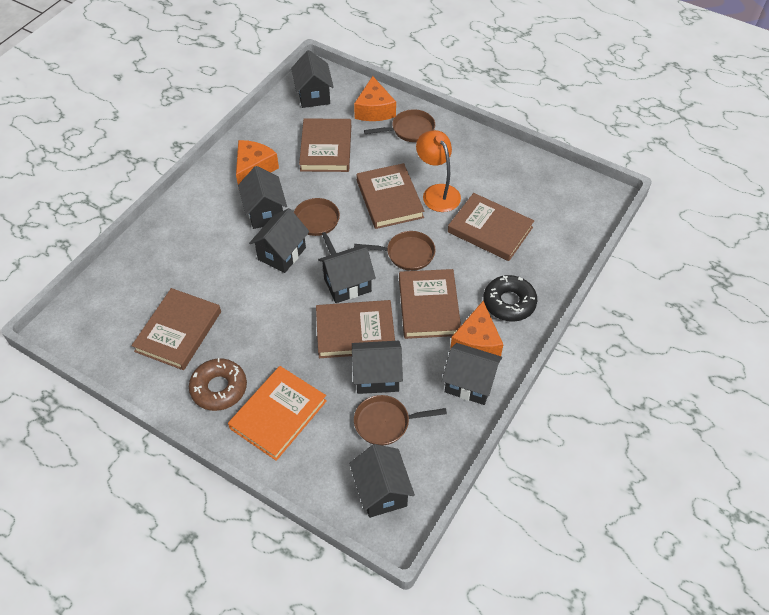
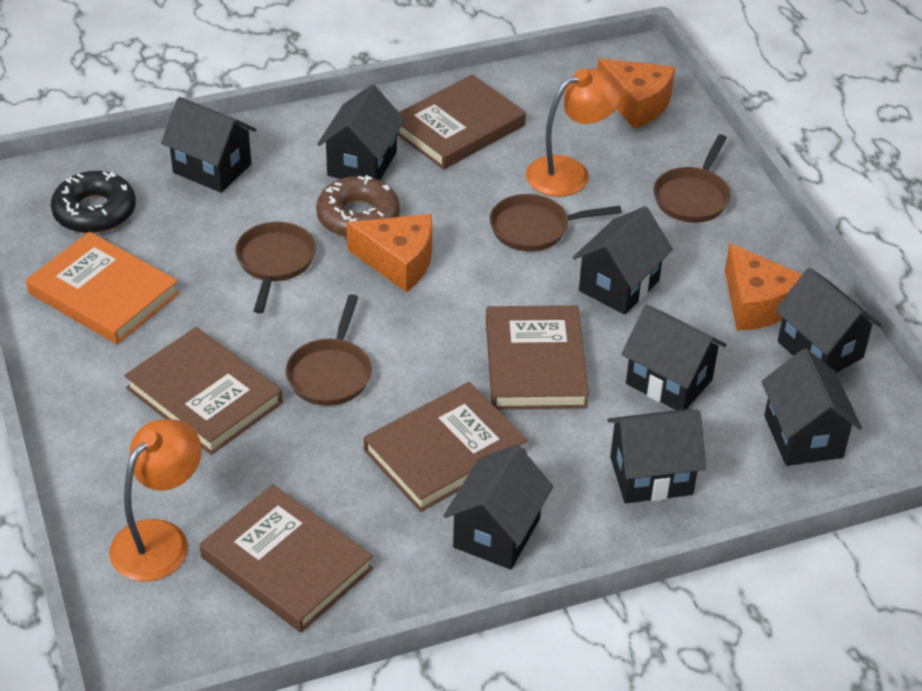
black house: [238,166,287,229] [249,208,309,273] [291,50,334,108] [318,246,376,303] [349,444,415,518] [352,341,403,394] [442,343,502,405] = 7 -> [161,97,257,193] [317,85,405,180] [443,444,553,570] [573,206,673,315] [607,409,706,503] [621,304,727,410] [761,349,862,466] [775,268,881,373] = 8
brown book: [131,288,221,370] [299,118,351,172] [316,300,395,358] [356,163,424,229] [399,269,461,339] [448,193,534,261] = 6 -> [124,327,283,455] [200,484,373,632] [363,382,528,512] [397,75,526,170] [486,305,589,410] = 5
orange lamp: [416,130,461,212] = 1 -> [109,419,202,582] [526,69,622,197] = 2

